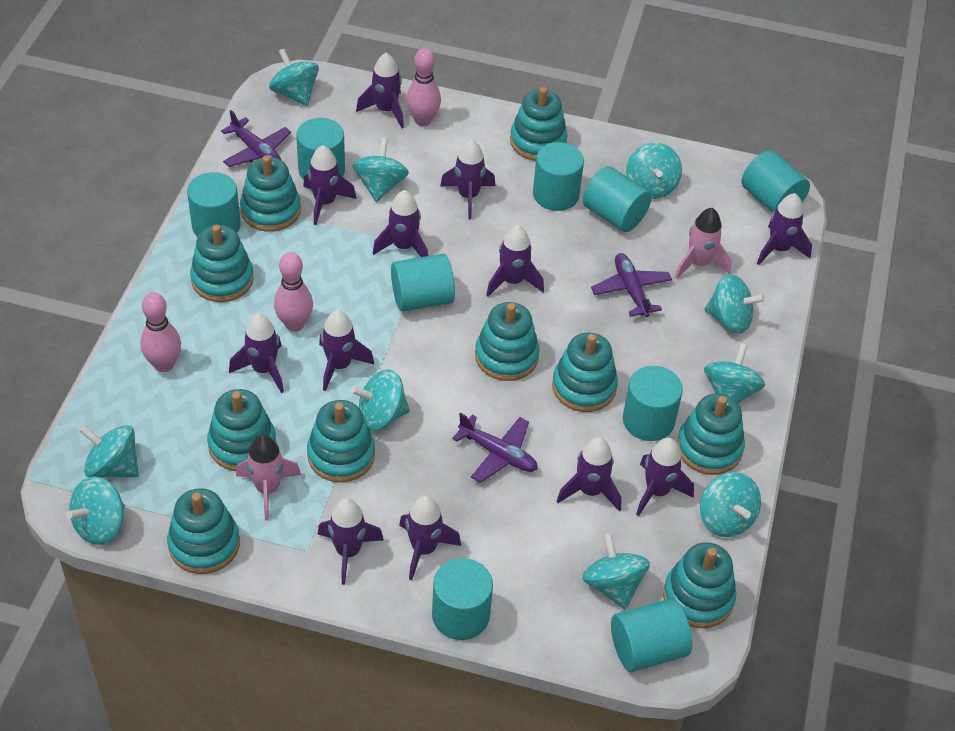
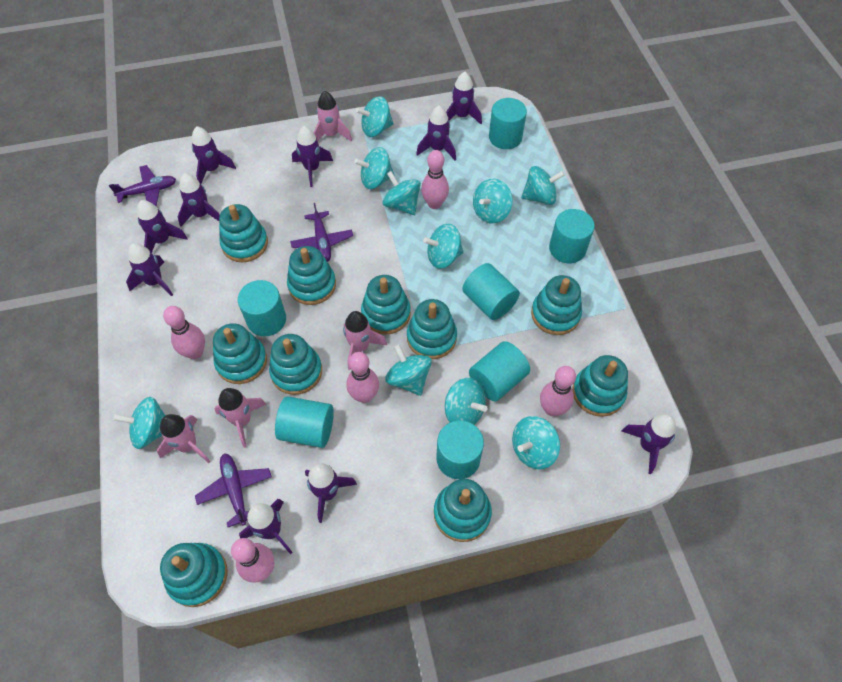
pink bowling pin: [140,293,181,372] [274,252,313,332] [406,48,441,126] = 3 -> [163,306,205,359] [231,538,274,583] [346,352,379,403] [421,150,449,209] [540,366,576,416] = 5
pink rocket: [236,435,301,521] [675,208,731,279] = 2 -> [157,414,211,463] [214,388,267,448] [313,91,352,142] [343,311,387,370] = 4
purple rocket: [229,314,284,393] [303,145,357,225] [318,498,384,585] [319,310,374,391] [356,53,404,128] [373,190,428,257] [399,496,461,580] [440,139,495,219] [486,225,544,296] [557,437,621,512] [636,438,694,516] [757,193,812,265] = 12 -> [126,243,173,296] [137,200,188,253] [177,173,220,227] [192,126,236,184] [239,499,293,554] [292,126,333,187] [305,464,357,523] [416,105,456,160] [446,72,482,124] [622,414,676,474] = 10
turquoise cylinder: [187,172,241,237] [296,118,345,180] [391,254,455,312] [432,558,493,640] [533,142,584,211] [583,166,652,232] [611,598,692,672] [623,366,683,441] [742,150,810,213] = 9 -> [238,280,286,336] [275,397,334,448] [436,420,484,479] [462,263,520,320] [469,341,530,401] [489,98,527,149] [549,209,595,263] = 7

